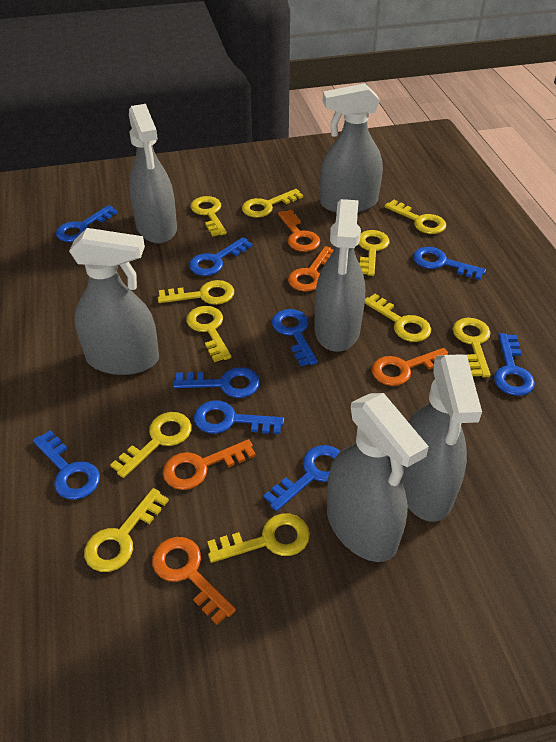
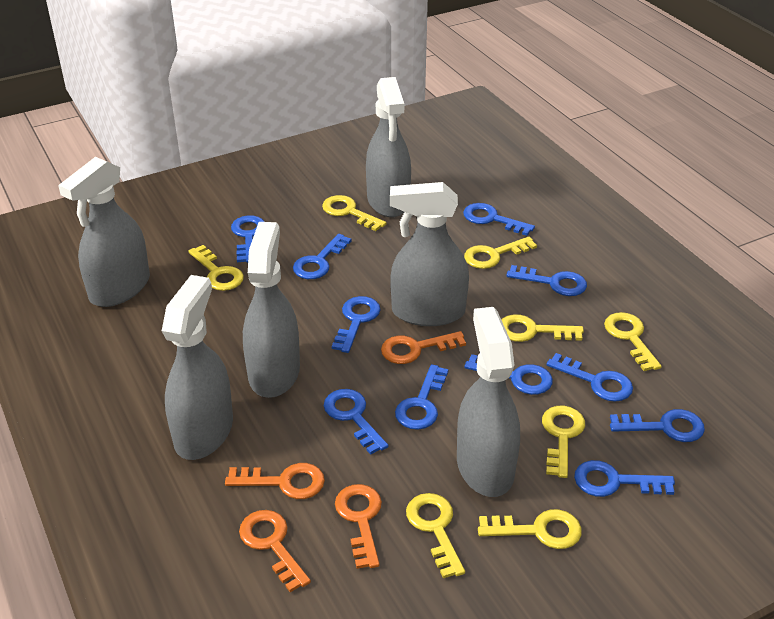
blue key: [33,430,100,500] [56,205,118,242] [173,367,260,398] [189,237,253,276] [194,400,284,434] [263,445,341,511] [272,309,318,366] [413,247,486,280] [494,333,535,396] = 9 -> [231,215,264,263] [293,234,351,279] [324,389,388,455] [332,296,381,353] [395,364,449,430] [463,203,535,236] [464,354,553,395] [506,265,587,296] [546,353,633,402] [574,460,675,497] [610,409,705,442] = 11
orange key: [152,537,236,625] [163,439,256,490] [278,210,320,252] [288,246,334,292] [372,348,448,386] = 5 -> [225,463,325,499] [239,510,311,592] [335,484,382,569] [381,331,466,364] = 4
yellow key: [84,488,169,572] [110,412,192,478] [158,280,234,305] [187,306,231,362] [191,196,227,237] [207,513,310,563] [242,189,303,218] [359,230,390,276] [365,294,431,342] [384,200,446,234] [452,318,491,377] = 11 -> [188,245,244,291] [322,195,387,231] [406,493,465,578] [464,237,537,269] [478,509,582,549] [502,314,584,342] [542,406,585,478] [604,312,662,371] = 8

